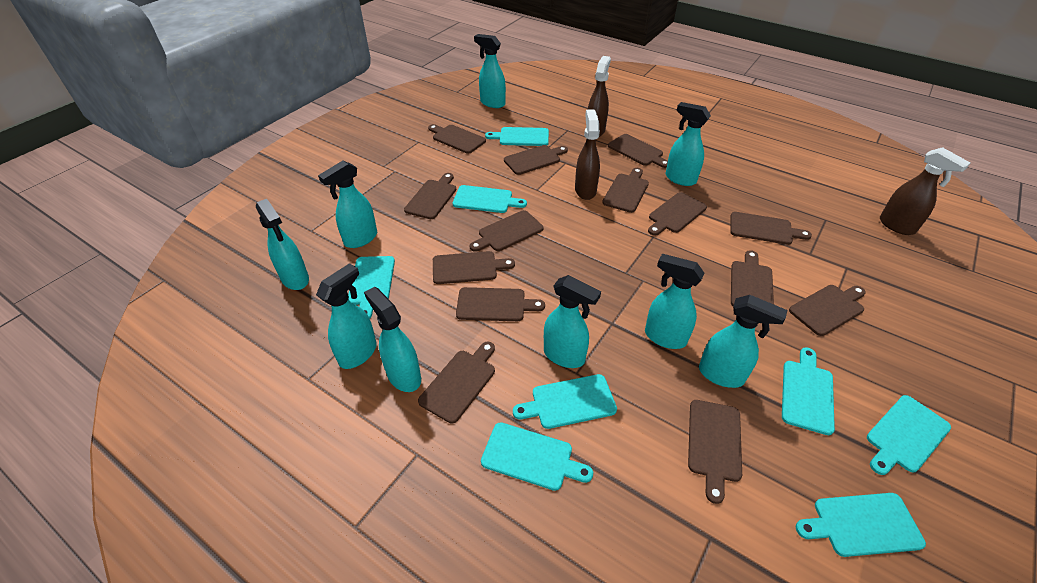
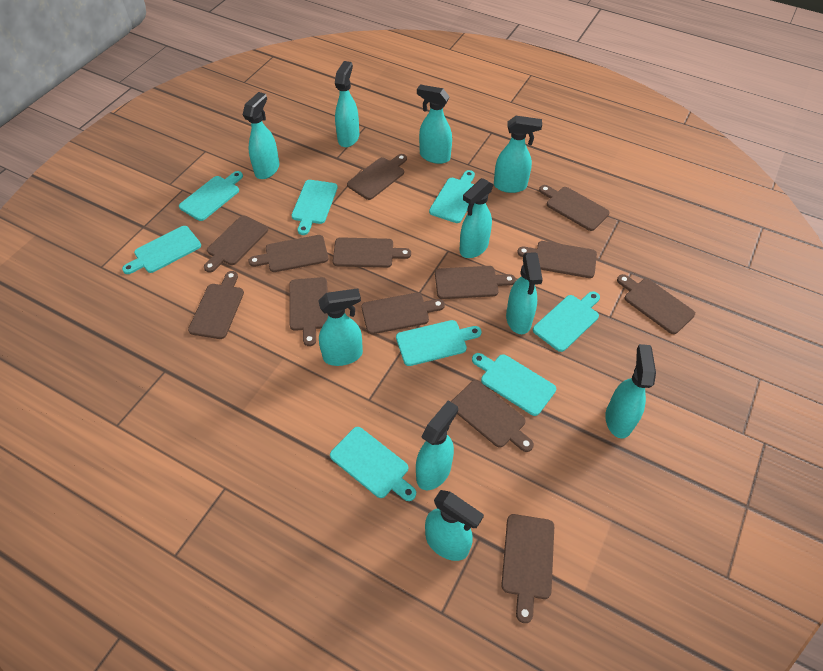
brown cutting board: [404,173,456,219] [418,342,495,424] [428,124,486,154] [433,251,515,284] [456,287,545,321] [470,210,544,252] [504,145,568,175] [602,168,649,213] [608,134,668,168] [648,192,707,236] [688,400,742,504] [730,212,812,245] [731,250,774,306] [789,285,866,336] = 14 -> [188,271,244,339] [204,216,268,273] [249,235,328,272] [290,277,328,346] [333,237,411,268] [347,154,407,200] [361,293,445,334] [435,266,516,299] [451,380,534,452] [501,514,554,623] [517,241,597,278] [539,185,610,231] [617,274,695,334] = 13
brown spray bottle: [575,110,600,200] [588,56,611,137] [880,147,970,235] = 3 -> none = 0
turquoise spray bottle: [256,199,309,290] [316,263,377,369] [318,161,377,248] [364,287,421,392] [474,34,506,108] [544,275,601,368] [645,254,705,349] [666,102,711,186] [699,295,787,388] = 9 -> [243,92,279,179] [318,288,363,366] [335,61,359,147] [416,400,458,490] [417,84,452,164] [425,490,484,561] [459,178,494,258] [494,116,542,193] [506,252,543,334] [605,344,656,438] = 10

